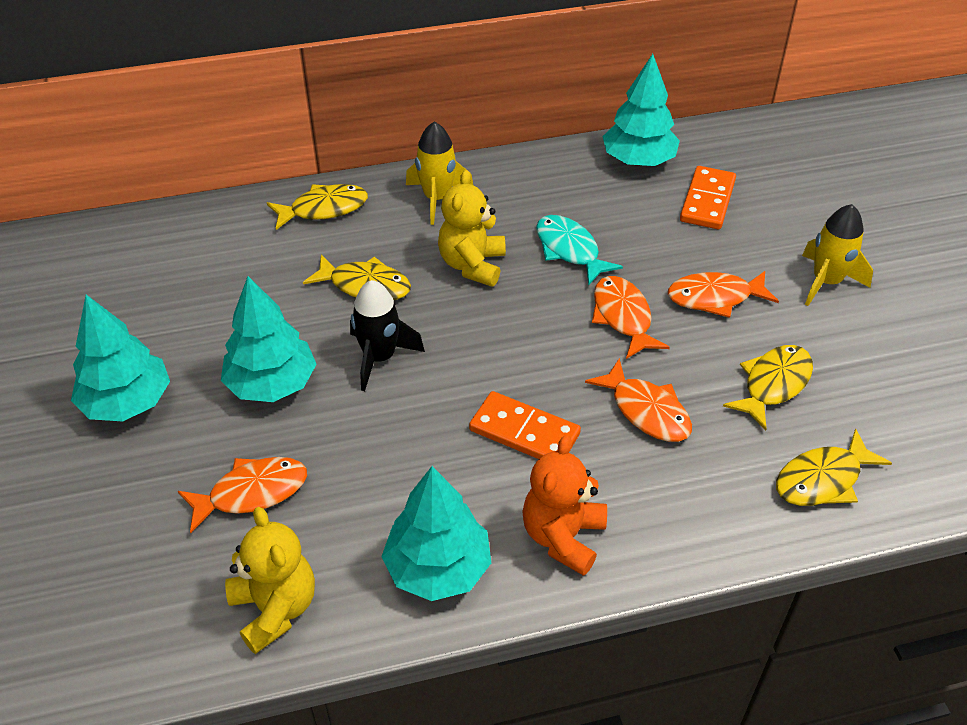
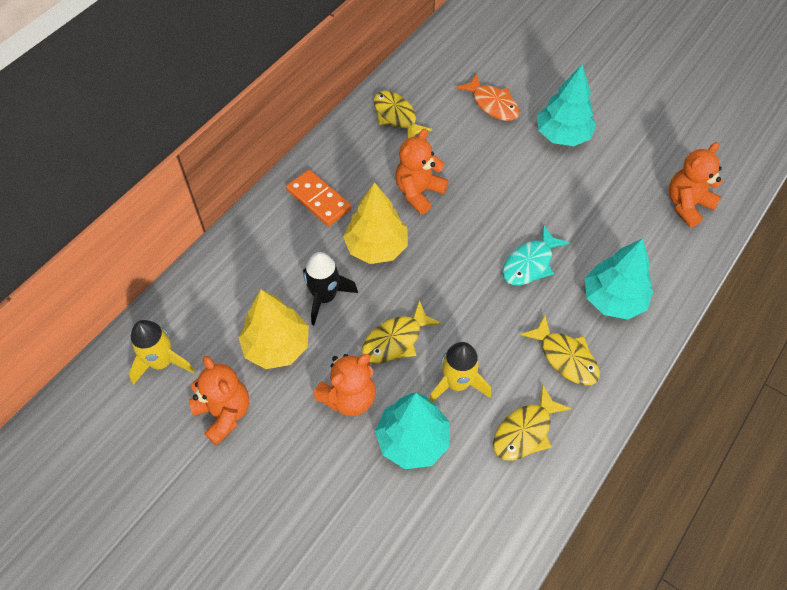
orange domino: [469,391,581,459] [680,166,736,229] = 2 -> [286,170,352,226] = 1
orange fish: [178,457,307,533] [585,358,692,442] [592,276,670,359] [668,271,779,318] = 4 -> [456,74,519,121] = 1
orange teddy bear: [522,435,607,576] = 1 -> [189,356,249,446] [313,354,376,416] [395,129,449,214] [669,142,723,228] = 4
turquoise tree: [71,295,170,422] [221,276,316,402] [381,466,491,601] [602,54,680,166] = 4 -> [375,393,450,469] [537,65,596,146] [585,238,653,320] = 3
yellow teddy bear: [225,507,315,654] [438,170,506,287] = 2 -> none = 0
yellow tree: none = 0 -> [238,289,309,369] [343,182,408,264] = 2

